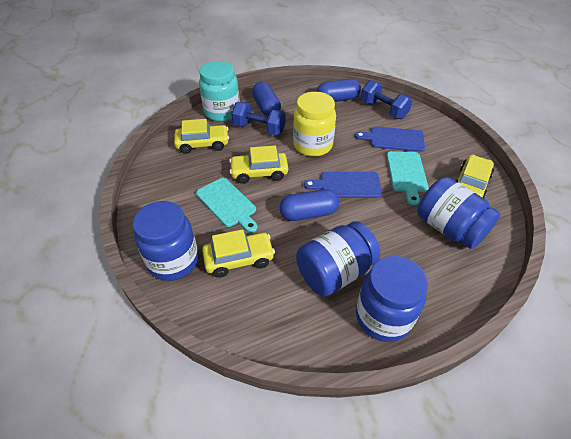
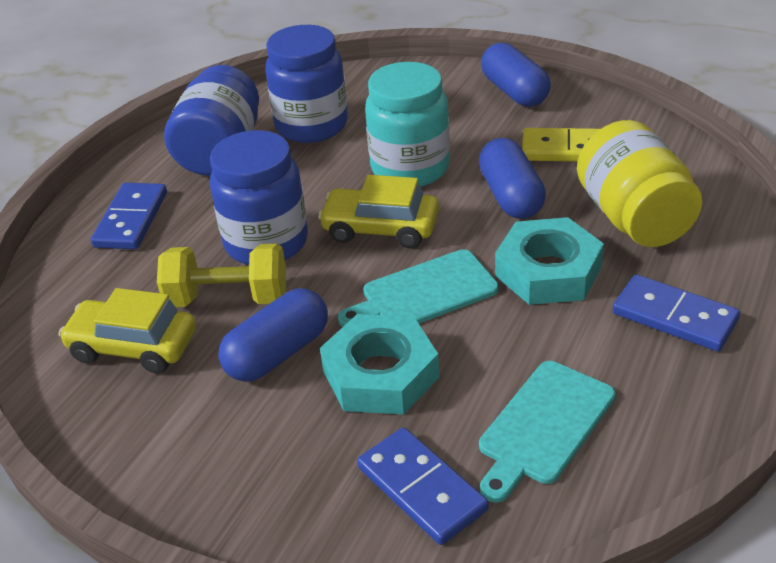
blue cutting board: [304,172,382,198] [355,127,425,152] = 2 -> none = 0
blue domino: none = 0 -> [91,183,167,249] [357,427,489,545] [613,274,740,351] = 3
blue dumbbell: [231,102,286,135] [361,80,412,119] = 2 -> none = 0
blue jar: [133,201,199,281] [296,221,380,296] [356,256,428,342] [417,177,500,249] = 4 -> [164,65,259,176] [210,130,308,265] [265,25,348,143] = 3
turquoise nut: none = 0 -> [320,314,439,415] [495,217,604,305] = 2
yellow car: [174,119,229,154] [202,229,275,278] [229,146,288,184] [456,155,494,199] = 4 -> [59,288,196,374] [318,175,439,248] = 2
yellow domino: none = 0 -> [522,128,600,162] = 1
yellow dumbbell: none = 0 -> [157,243,286,307] = 1

